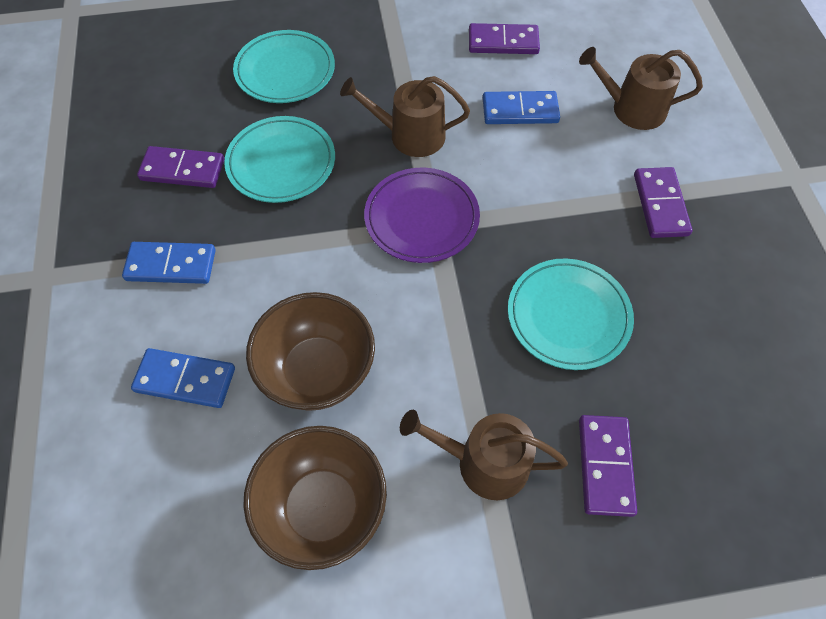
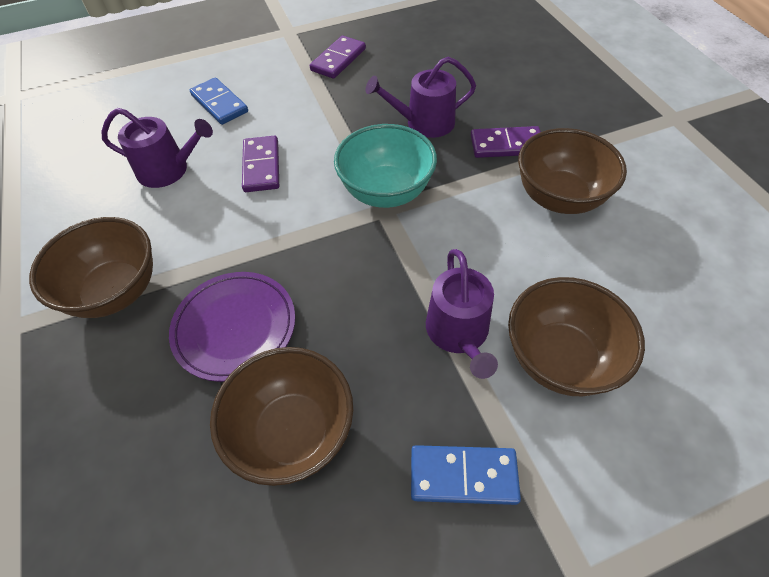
blue domino: [122,242,216,284] [131,348,235,408] [483,91,560,124] = 3 -> [190,77,248,125] [411,445,521,505] = 2
brown bowl: [243,426,387,570] [246,292,375,411] = 2 -> [29,217,153,318] [210,347,353,486] [508,277,645,396] [518,128,627,214] = 4
brown watering can: [340,76,470,157] [400,410,568,500] [579,47,703,130] = 3 -> none = 0
purple domino: [137,146,224,188] [469,23,540,54] [579,415,637,517] [634,167,692,238] = 4 -> [242,136,279,192] [310,36,366,79] [471,126,541,158] = 3
purple watering can: none = 0 -> [101,108,213,188] [366,57,476,138] [426,249,498,379] = 3
turquoise bowl: none = 0 -> [334,124,437,208] = 1
turquoise plate: [224,116,335,203] [233,30,335,103] [508,259,634,370] = 3 -> none = 0

